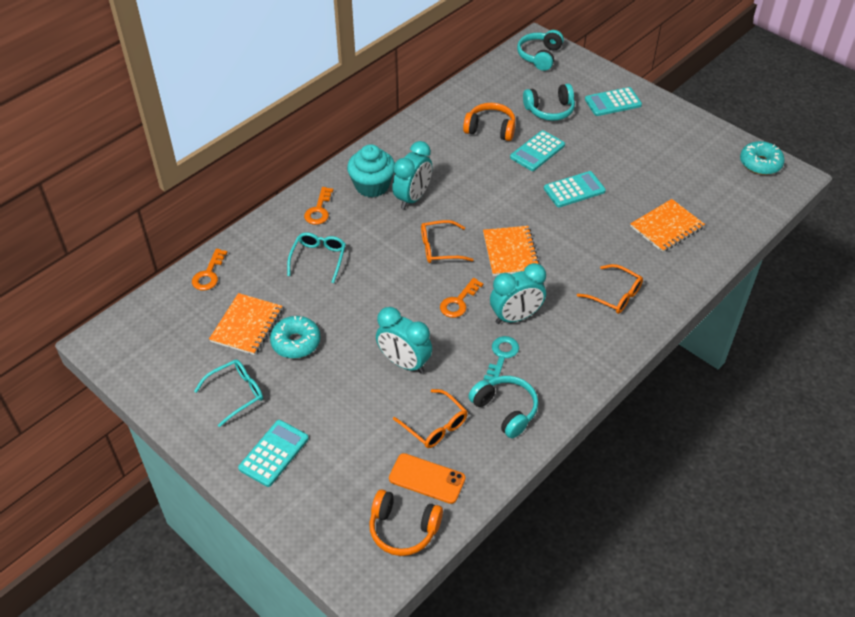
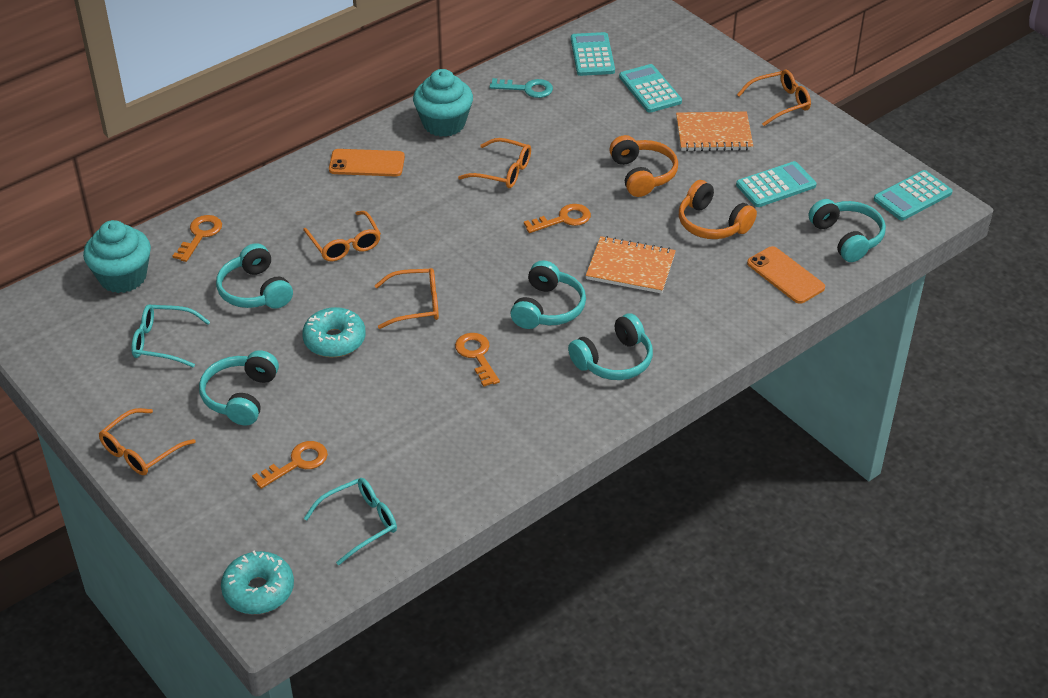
orange glasses: [393,389,468,448] [421,220,474,263] [577,264,643,314] = 3 -> [99,408,196,475] [303,211,381,261] [375,268,439,329] [458,138,531,188] [737,70,811,126] = 5
orange key: [192,249,228,290] [304,187,333,225] [440,278,484,318] = 3 -> [173,215,222,262] [252,441,328,489] [455,333,500,387] [524,204,591,233] = 4
orange notebook: [209,293,282,355] [483,226,539,276] [630,199,705,253] = 3 -> [586,236,676,294] [676,112,753,151] = 2
orange phone: [389,453,465,504] = 1 -> [329,149,405,177] [747,246,825,304] = 2
turquoise clock: [376,307,432,373] [392,141,432,209] [490,263,546,324] = 3 -> none = 0
turquoise cupcake: [347,144,395,197] = 1 -> [83,220,151,293] [413,69,473,137] = 2
turquoise headphones: [468,376,538,438] [517,30,564,71] [523,84,575,121] = 3 -> [199,350,279,426] [216,243,293,309] [510,260,586,329] [568,313,653,380] [809,199,886,262] = 5

